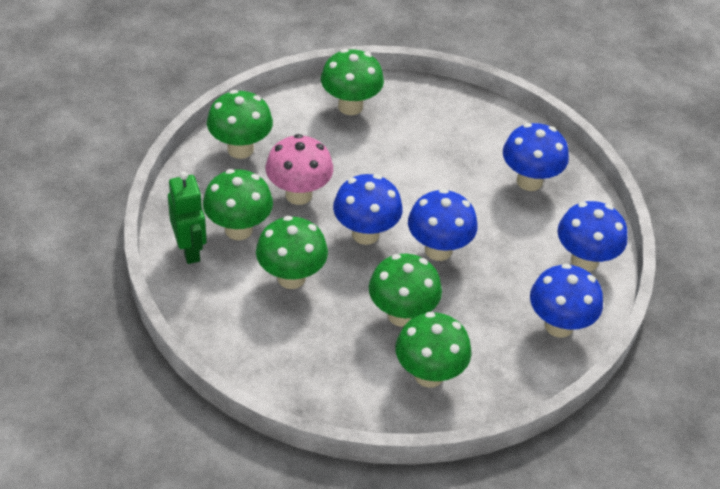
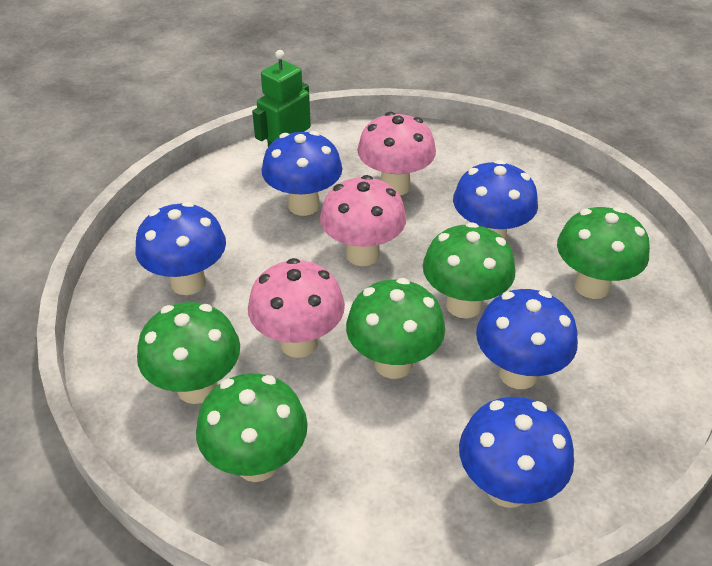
green mushroom: [203,169,273,240] [207,90,273,159] [256,216,328,289] [321,49,384,115] [369,254,442,327] [395,312,472,388] = 6 -> [137,302,240,404] [196,373,308,482] [346,278,445,379] [423,222,516,319] [557,207,650,299] = 5
pink mushroom: [266,134,333,205] = 1 -> [248,258,345,358] [320,175,406,266] [357,112,436,196] = 3

